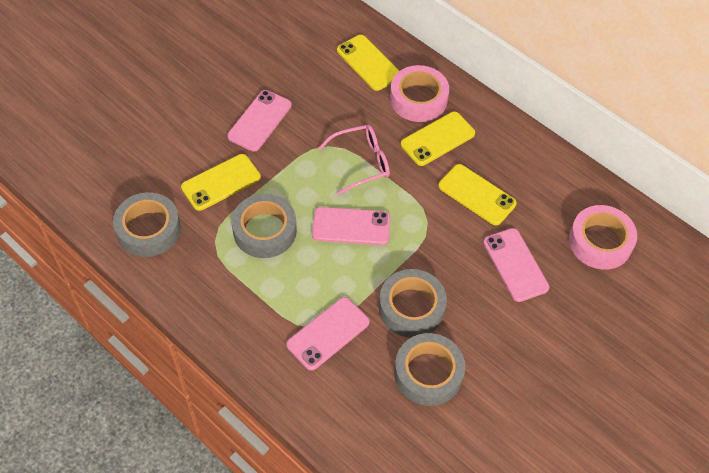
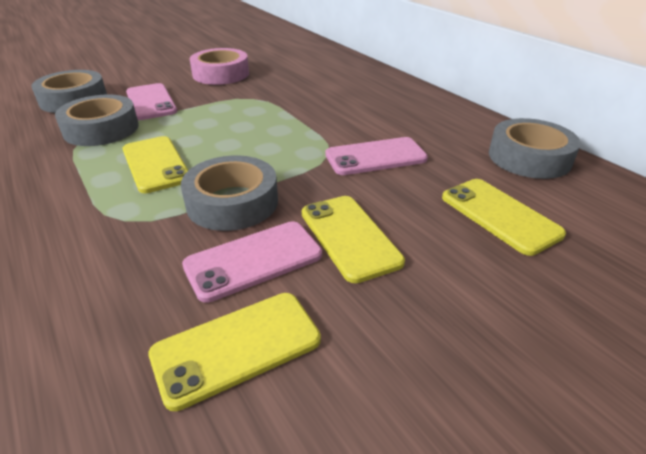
pink glasses: [318,125,390,195] = 1 -> none = 0
pink phone: [227,90,292,152] [286,297,370,371] [312,207,390,245] [483,228,549,302] = 4 -> [126,83,177,120] [182,221,322,303] [325,137,428,175] = 3
pink tape: [390,65,449,122] [569,205,637,270] = 2 -> [190,48,249,85] = 1

